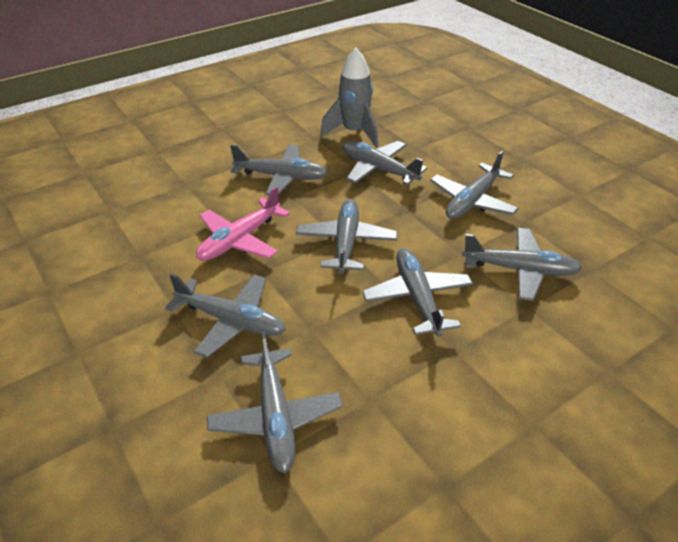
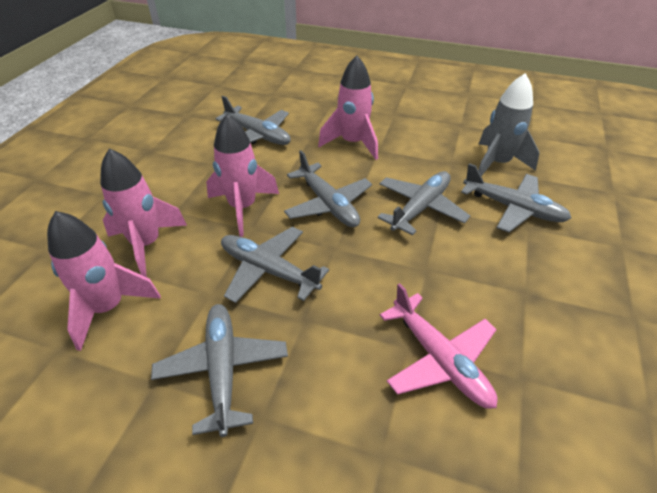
grey plane: [165,274,286,358] [207,331,343,473] [230,145,328,195] [296,199,397,274] [342,141,428,185] [362,248,473,337] [430,151,519,219] [462,228,582,301] = 8 -> [151,304,288,437] [215,96,291,145] [221,227,329,303] [284,150,372,227] [378,171,470,235] [461,163,571,233] = 6
pink rocket: none = 0 -> [47,211,161,351] [100,148,187,277] [206,114,279,237] [318,55,378,160] = 4

